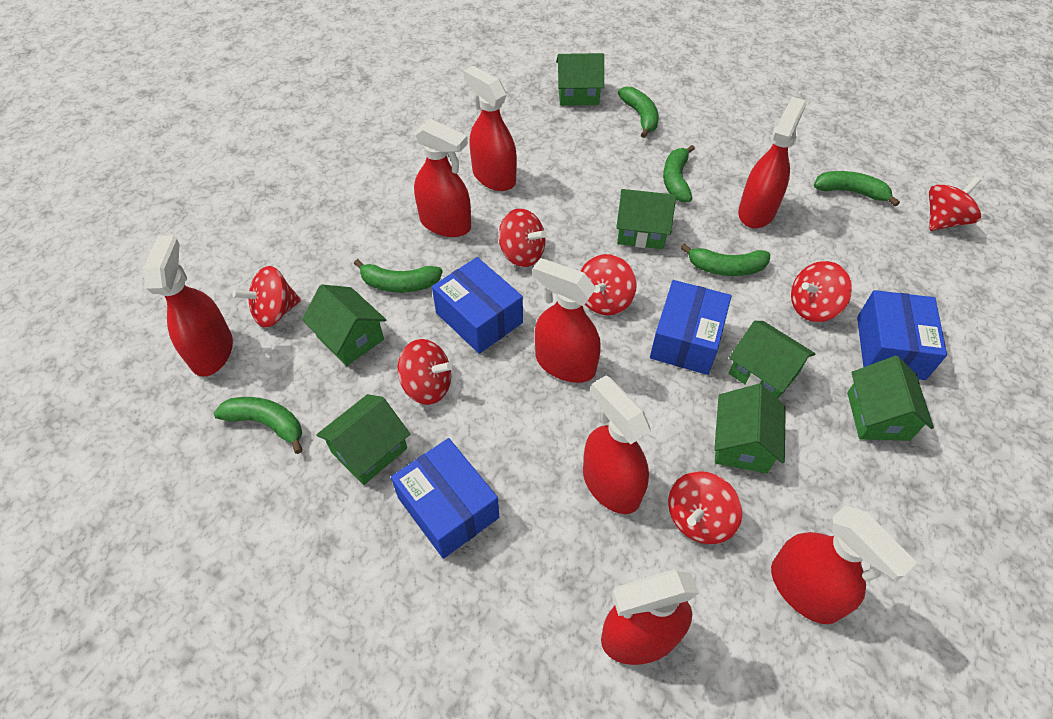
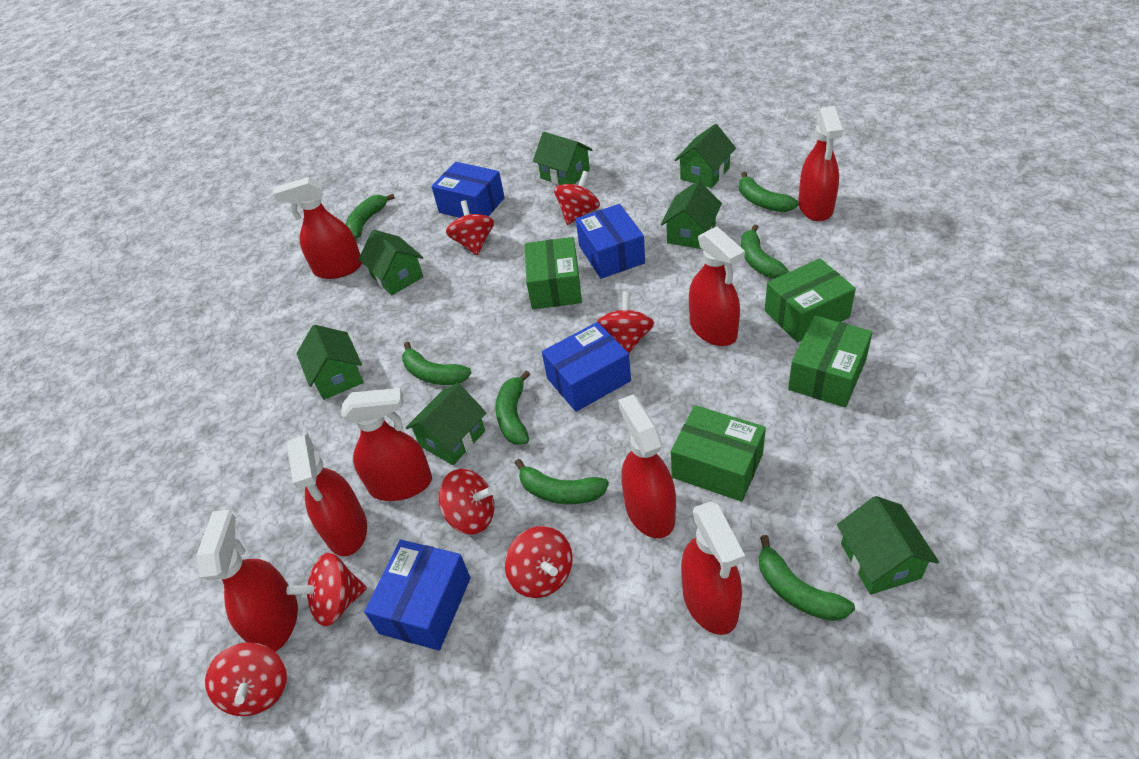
green banana: [213,397,302,454] [354,259,443,293] [618,87,659,138] [663,145,695,202] [680,244,770,276] [814,171,900,206] = 6 -> [346,194,395,239] [402,342,472,385] [495,370,530,445] [515,459,609,504] [739,172,799,212] [741,224,789,279] [759,535,855,621] = 7
green box: none = 0 -> [525,237,582,309] [671,405,766,502] [765,258,856,342] [788,316,873,408] = 4

